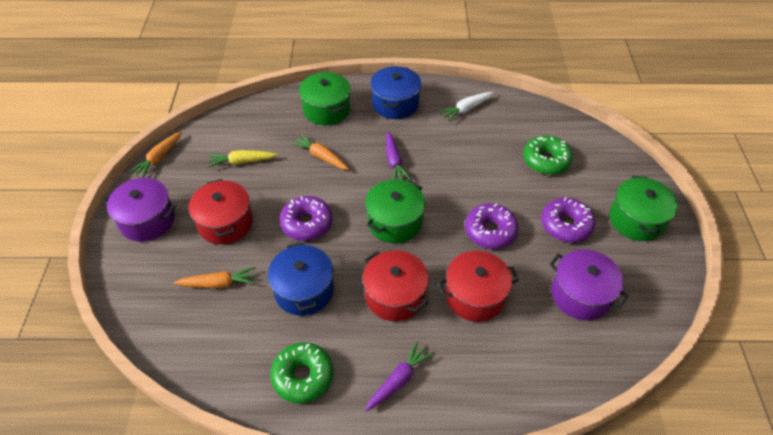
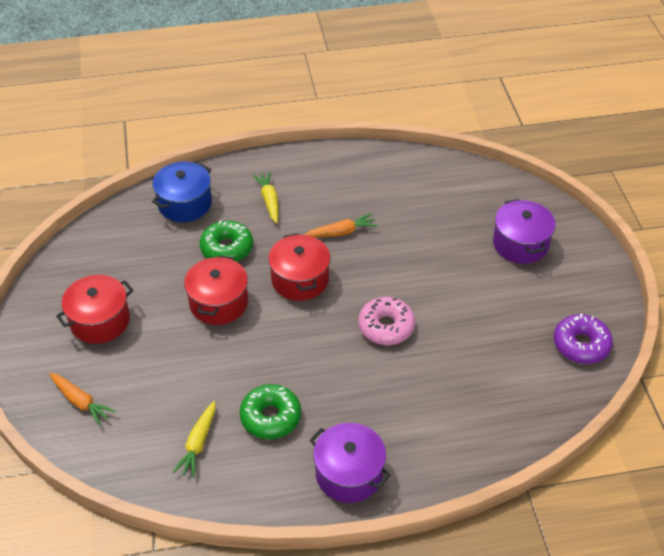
blue pot: [268,242,334,316] [370,66,421,119] = 2 -> [152,162,212,222] = 1
green pot: [299,72,350,125] [365,179,425,243] [609,176,678,241] = 3 -> none = 0
orange carrot: [129,131,182,178] [174,267,255,289] [291,134,349,170] = 3 -> [49,373,116,426] [304,213,378,237] = 2
pink donut: none = 0 -> [358,297,415,345] = 1
purple carrot: [365,341,434,411] [386,132,411,180] = 2 -> none = 0
purple donut: [280,196,332,241] [465,203,519,249] [541,197,595,243] = 3 -> [554,314,613,364] = 1
white carrot: [439,92,494,122] = 1 -> none = 0
yellow carrot: [208,150,278,168] = 1 -> [173,401,216,478] [253,172,279,224] = 2

